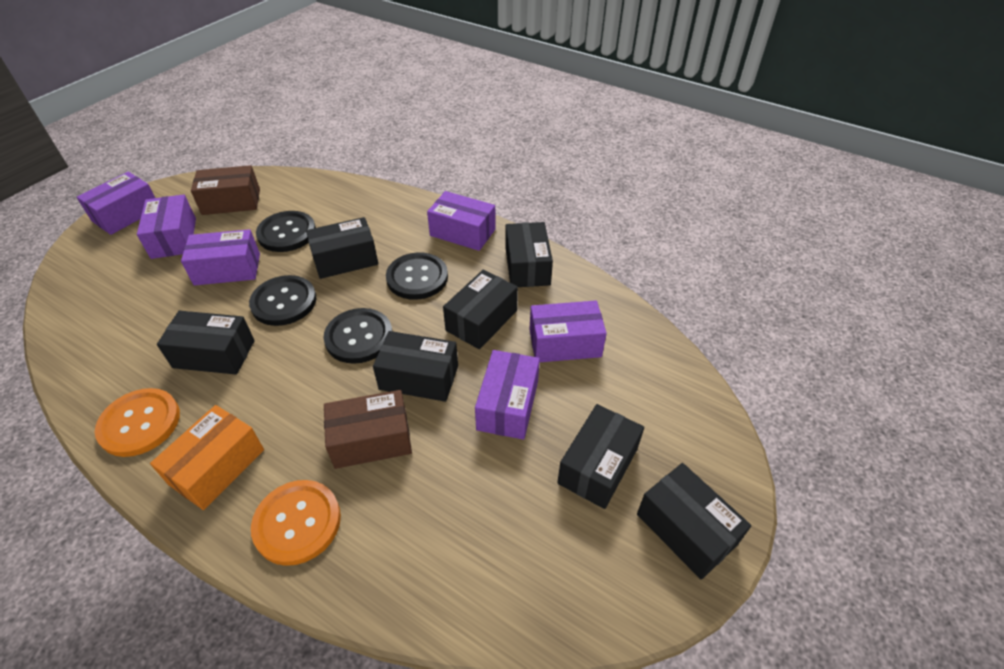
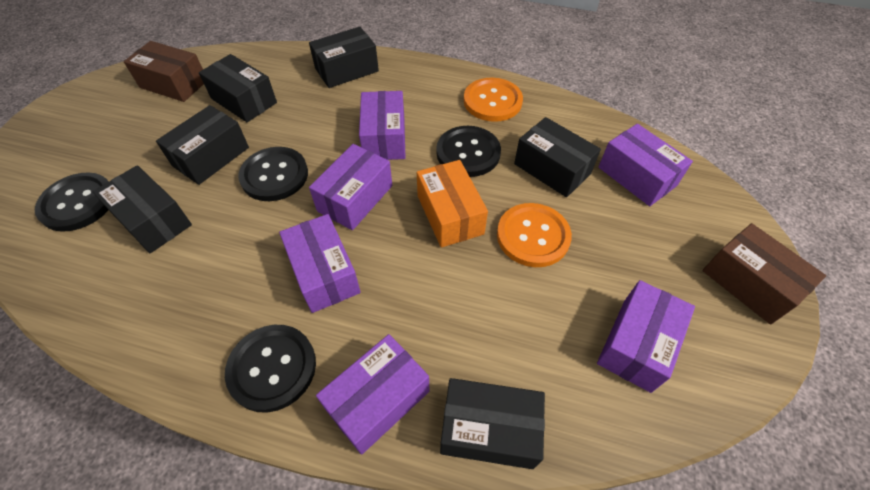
black box: [157,311,255,375] [306,217,378,279] [373,331,458,402] [443,270,518,349] [505,222,553,287] [557,404,644,509] [637,463,751,579] = 7 -> [93,165,192,253] [156,105,249,185] [199,54,277,123] [309,27,379,88] [440,378,545,469] [514,117,601,197] = 6

